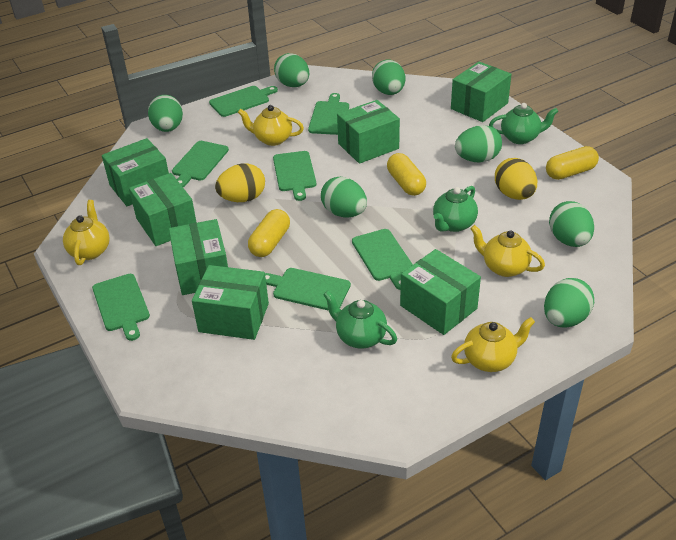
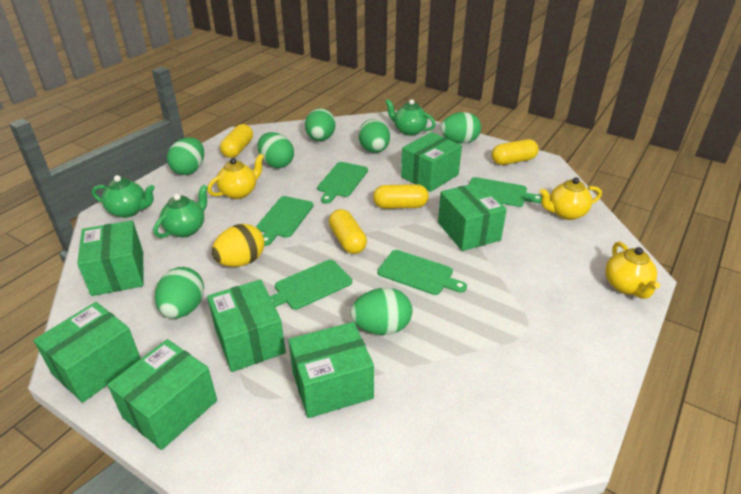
green cutting board: [92,274,150,341] [172,141,229,187] [209,86,278,117] [265,268,351,311] [273,151,316,201] [308,93,349,135] [352,229,413,290] = 7 -> [256,196,313,246] [270,260,352,310] [317,162,368,204] [377,250,467,295] [470,177,542,207] = 5
yellow capsule: [248,209,290,257] [387,153,426,196] [546,146,599,180] = 3 -> [220,124,253,158] [329,209,367,254] [373,184,429,209] [492,139,539,165] = 4
yellow egg: [215,163,265,202] [495,158,537,200] = 2 -> [212,224,265,267] = 1
yellow teapot: [63,200,110,265] [238,105,304,146] [451,317,535,372] [470,225,545,277] = 4 -> [207,154,264,199] [540,177,602,220] [605,242,660,299] = 3

